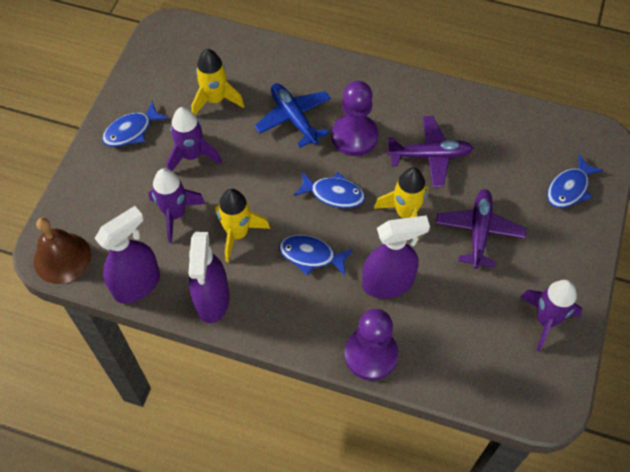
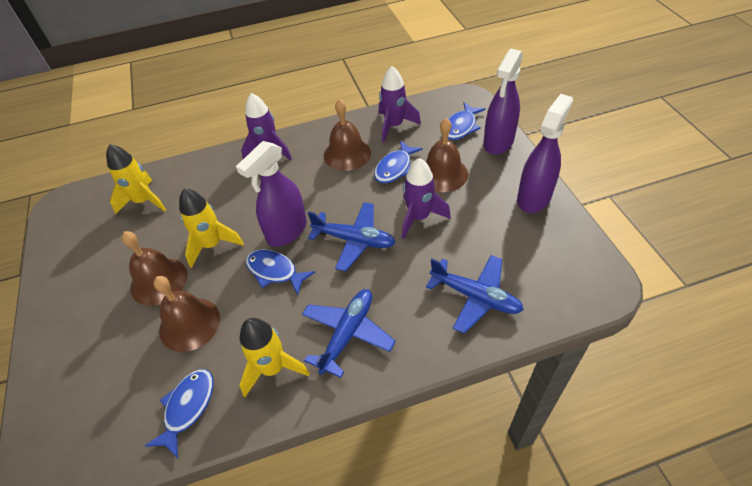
blue plane: [254,83,331,148] = 1 -> [302,289,396,378] [308,202,396,271] [426,255,524,334] = 3
brown bell: [34,218,91,284] = 1 -> [121,231,188,306] [153,276,220,352] [324,99,371,171] [426,118,468,192] = 4
purple pawn: [332,81,379,156] [344,309,398,381] = 2 -> none = 0
purple plane: [387,116,473,188] [436,189,526,269] = 2 -> none = 0

